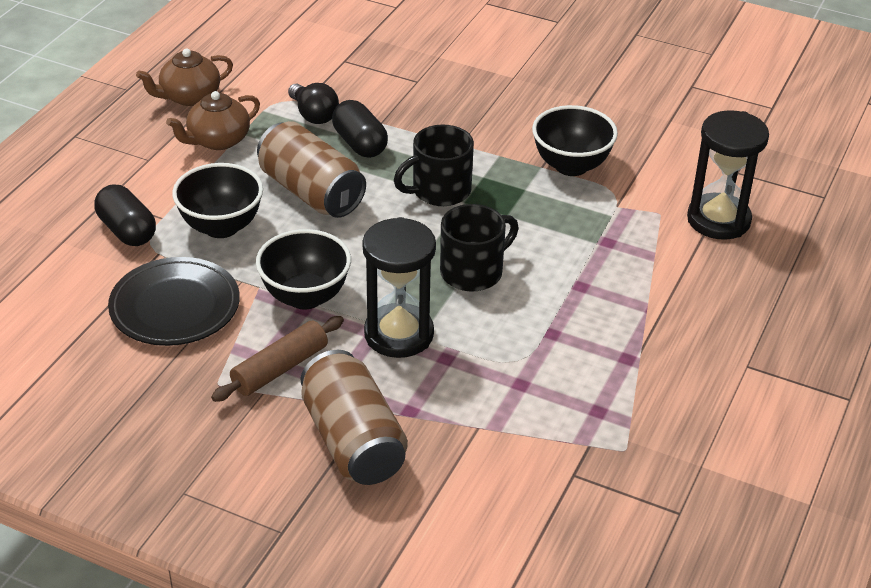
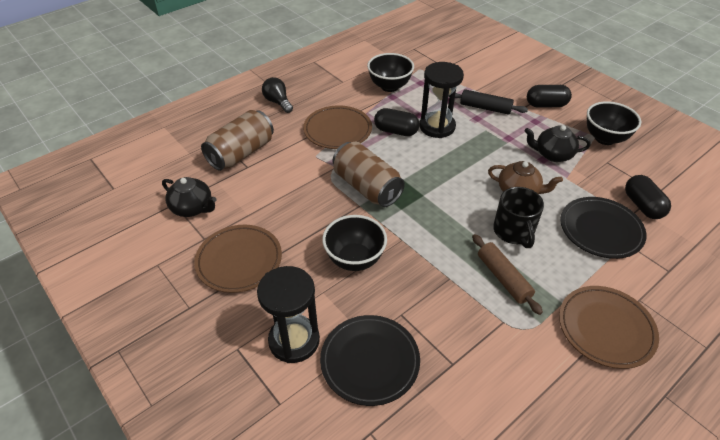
black capsule: [94,184,156,246] [332,100,388,158] = 2 -> [374,108,420,136] [527,85,572,108] [625,175,671,219] = 3
black mug: [394,125,474,206] [440,204,519,292] = 2 -> [493,187,544,248] = 1
black plate: [108,257,240,346] = 1 -> [320,315,420,406] [560,197,646,259] = 2
black rolling pin: none = 0 -> [449,89,528,115] = 1
black teapot: none = 0 -> [162,177,217,217] [525,125,591,162] = 2
brown plate: none = 0 -> [194,225,282,293] [303,105,372,149] [559,286,659,369] = 3
brown teapot: [136,49,233,106] [166,91,260,150] = 2 -> [488,161,563,194] = 1

